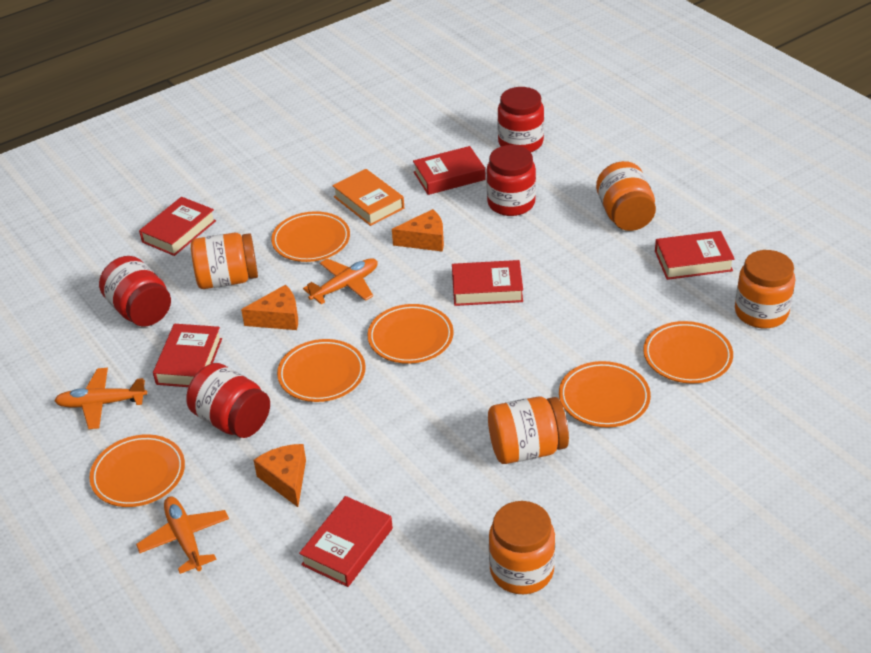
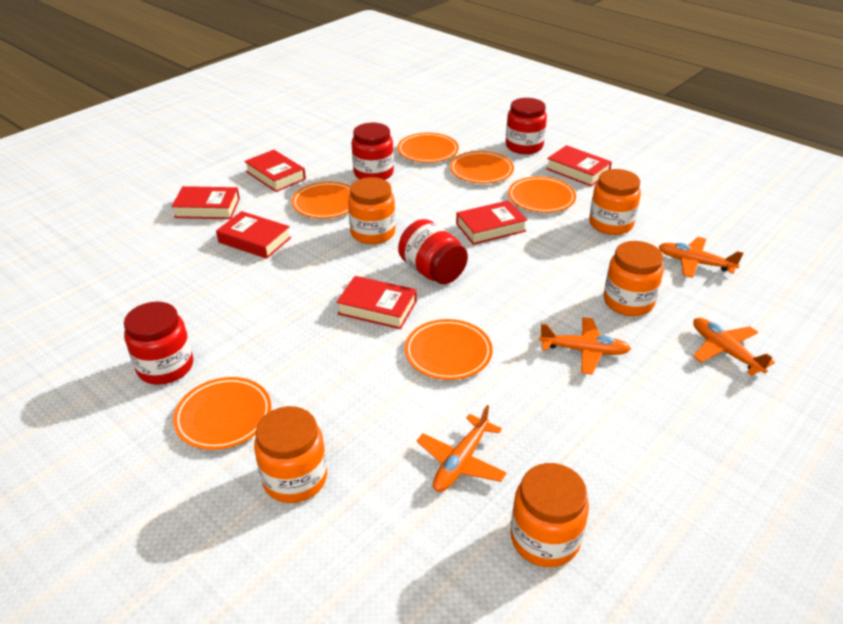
orange book: [332,169,404,226] = 1 -> none = 0
orange cheese: [241,285,298,330] [254,444,306,507] [392,209,444,251] = 3 -> none = 0
orange plane: [54,368,147,429] [136,497,229,574] [303,259,378,304] = 3 -> [417,405,507,492] [539,317,631,375] [658,237,744,278] [693,318,775,376] = 4

